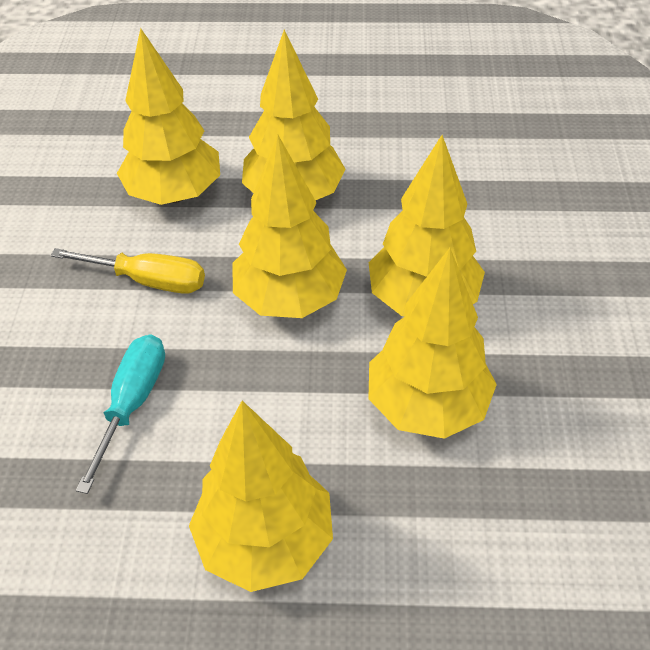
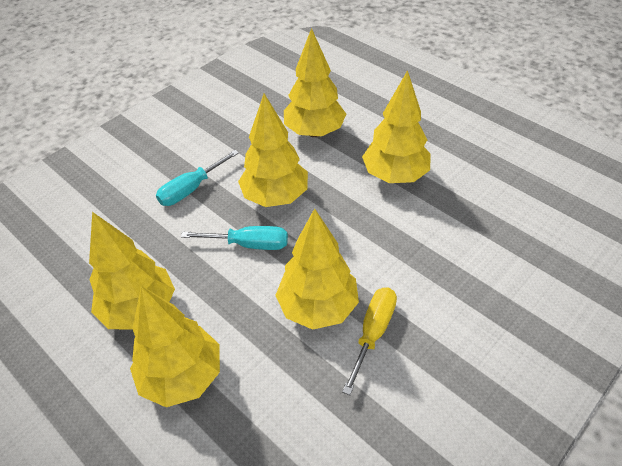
turquoise screwdriver: [76,335,165,494] = 1 -> [156,150,239,206] [181,226,288,250] = 2

